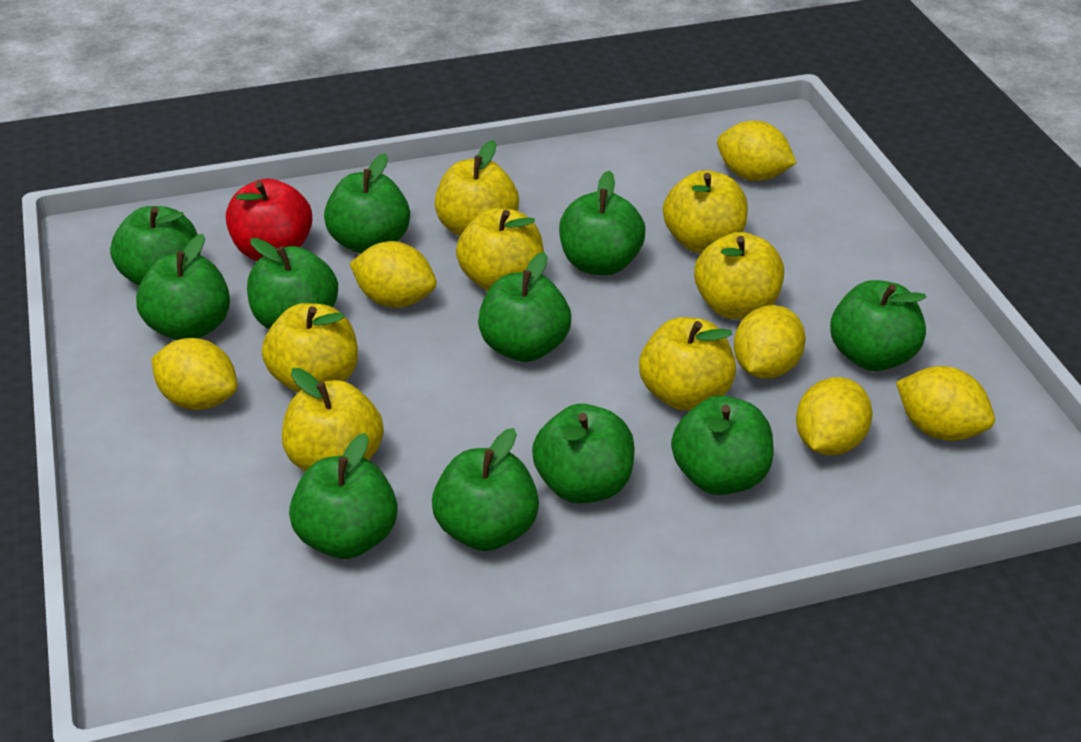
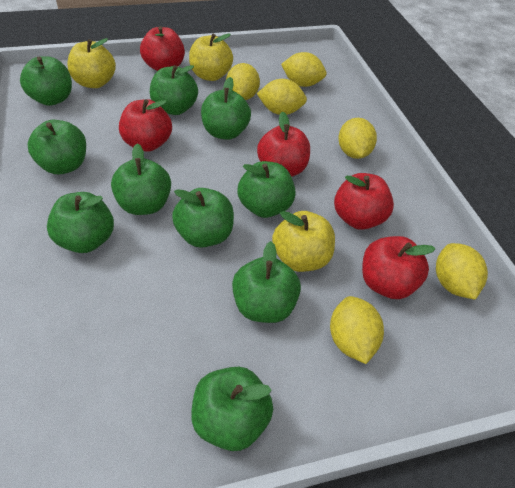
green apple: [110,206,200,286] [136,234,230,340] [247,238,338,329] [289,433,398,559] [324,153,410,254] [432,428,539,551] [478,252,571,362] [532,404,635,504] [559,171,645,276] [671,396,774,495] [830,280,927,371] = 11 -> [20,56,72,106] [28,120,86,174] [47,192,114,253] [111,143,171,215] [150,65,198,115] [172,188,234,248] [191,367,273,451] [201,77,251,140] [232,241,301,323] [238,161,296,218] = 10
red apple: [226,179,312,261] = 1 -> [119,99,172,152] [140,26,185,71] [257,112,310,177] [334,173,394,230] [362,236,435,299] = 5
yellow apple: [262,303,358,393] [282,368,384,471] [435,140,519,236] [456,208,544,291] [639,317,736,411] [663,170,748,253] [694,232,784,319] = 7 -> [67,38,116,88] [189,34,233,81] [272,211,335,272] = 3

